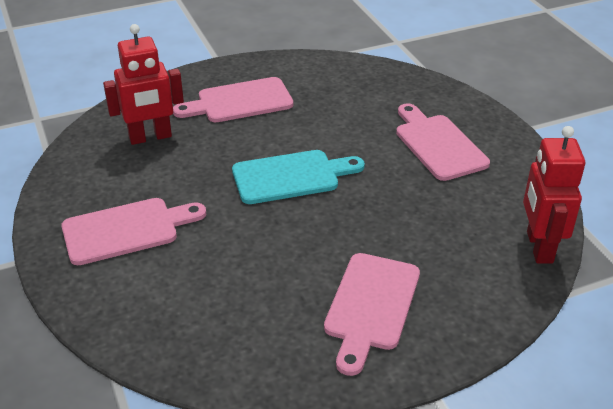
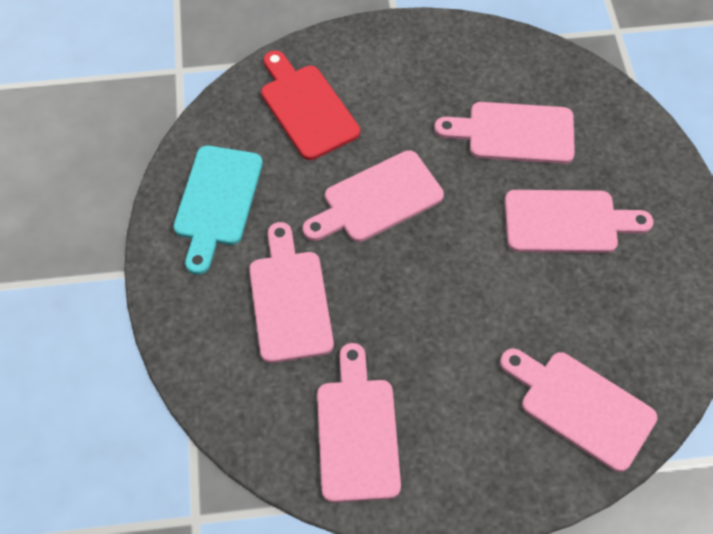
pink cutting board: [61,198,206,265] [173,77,294,122] [324,253,420,376] [396,103,490,181] = 4 -> [249,222,334,363] [303,150,444,242] [317,343,401,503] [434,102,575,164] [500,349,658,472] [505,190,654,253] = 6
red cutting board: none = 0 -> [261,50,360,160] = 1
red robot: [103,24,184,145] [523,126,585,264] = 2 -> none = 0

